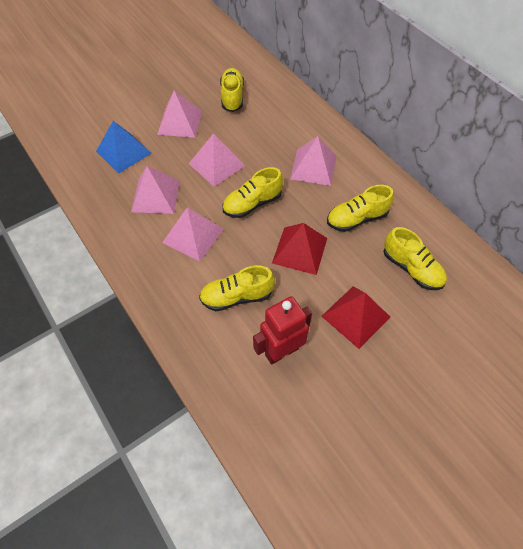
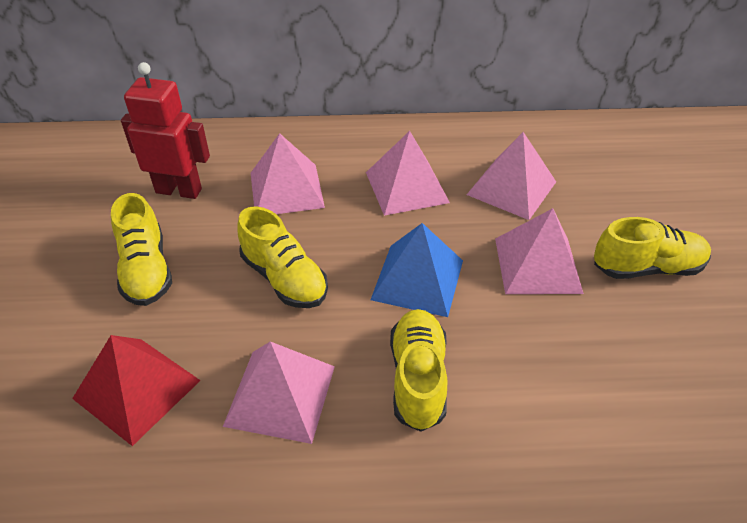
red pyramid: [272,223,327,275] [321,286,390,349] = 2 -> [72,335,201,446] = 1
yellow shoe: [199,265,275,311] [220,68,244,112] [222,167,283,218] [327,185,394,232] [383,227,447,290] = 5 -> [111,193,172,306] [237,206,328,308] [390,309,448,432] [594,217,711,279] = 4

